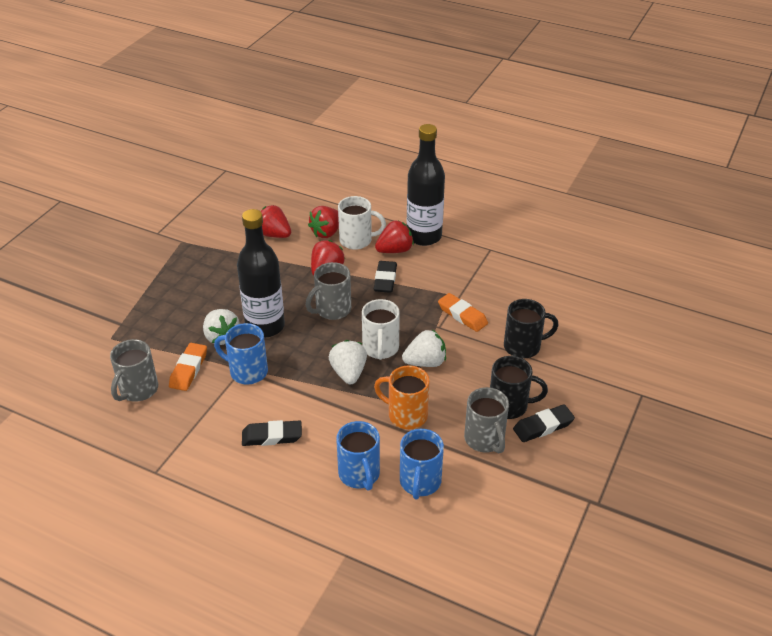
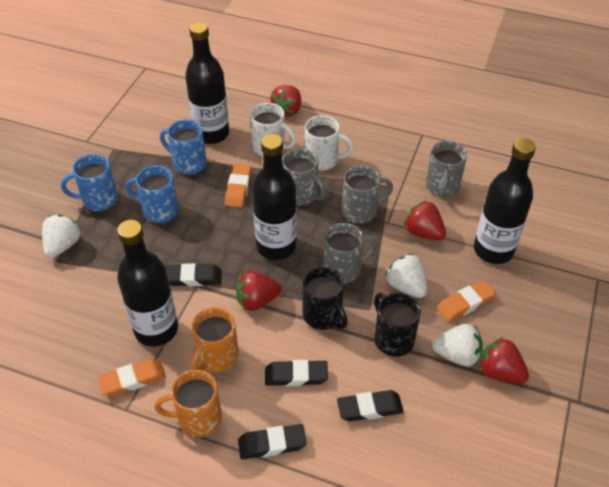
black bottle: [237,209,285,338] [407,124,445,246] = 2 -> [117,220,178,346] [185,22,229,144] [252,134,297,260] [474,138,536,264] = 4
black eraser: [242,420,302,446] [374,261,397,293] [513,404,575,442] = 3 -> [165,263,222,286] [238,424,307,459] [265,360,328,386] [337,390,404,421] = 4
grey mug: [110,339,158,402] [306,262,351,320] [464,387,509,454] = 3 -> [282,149,326,205] [323,223,377,283] [342,166,393,223] [426,141,467,198] = 4
orange eraser: [169,343,207,391] [438,293,488,332] = 2 -> [98,358,166,396] [225,164,251,208] [437,280,496,322] = 3
orange mug: [374,365,430,429] = 1 -> [154,370,222,437] [191,307,239,372] = 2

